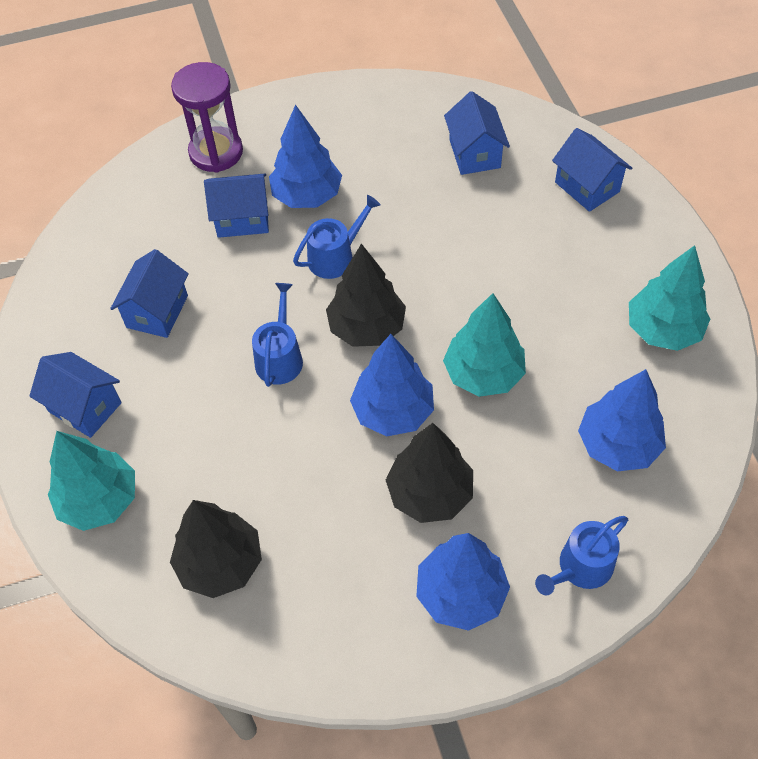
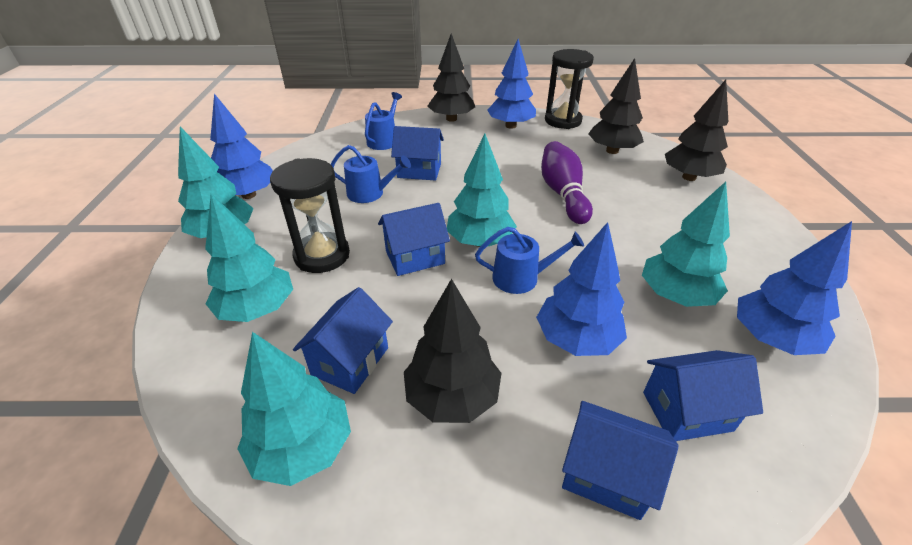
black hourglass: none = 0 -> [270,158,350,273] [545,49,594,129] = 2
black tree: [170,500,262,598] [326,244,406,347] [386,423,473,523] = 3 -> [404,279,502,423] [428,34,475,122] [588,58,644,154] [665,80,728,181] = 4
purple bowling pin: none = 0 -> [541,141,593,224] = 1
purple hourglass: [171,62,243,173] = 1 -> none = 0
turquoise tree: [48,431,135,531] [443,293,526,397] [629,245,710,351] = 3 -> [178,127,254,238] [205,194,293,322] [237,332,351,486] [447,134,517,247] [642,181,730,307] = 5

